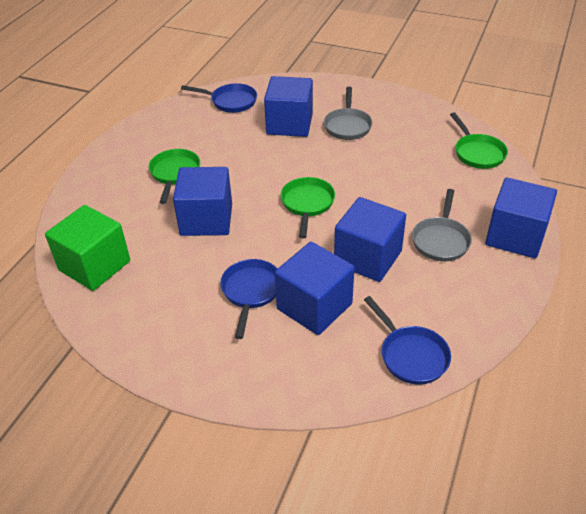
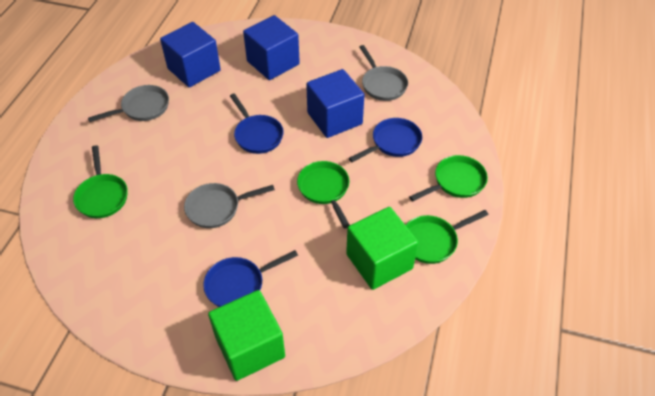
blue cube: [173,167,232,236] [264,76,313,137] [274,242,355,335] [334,197,406,282] [485,178,557,258] = 5 -> [160,22,221,87] [243,15,300,80] [306,69,364,138] = 3
green cube: [45,205,130,291] = 1 -> [208,290,285,381] [346,207,418,290] = 2
green pan: [149,149,200,204] [281,177,335,239] [450,112,508,169] = 3 -> [73,145,128,218] [297,161,349,229] [406,210,488,264] [409,155,488,201] = 4
grey pan: [324,87,372,140] [412,189,472,261] = 2 -> [88,85,169,122] [184,183,275,228] [360,45,408,101] = 3

